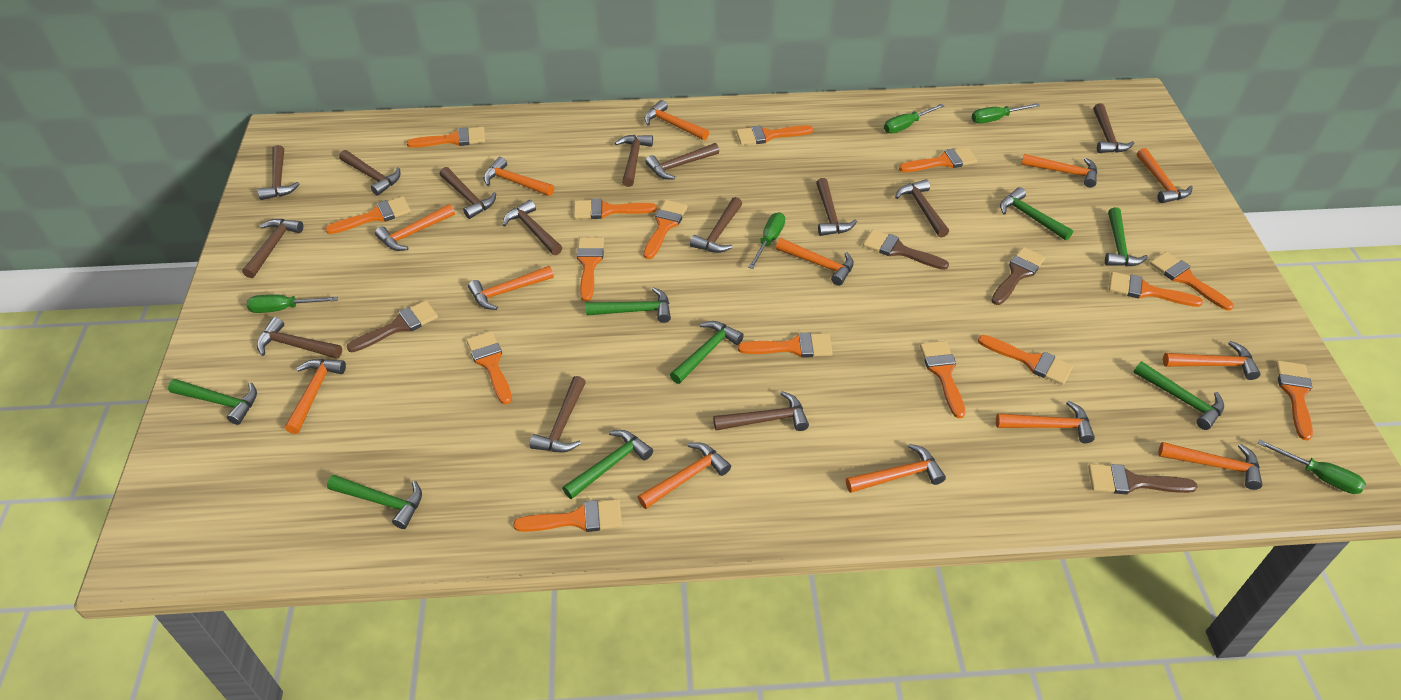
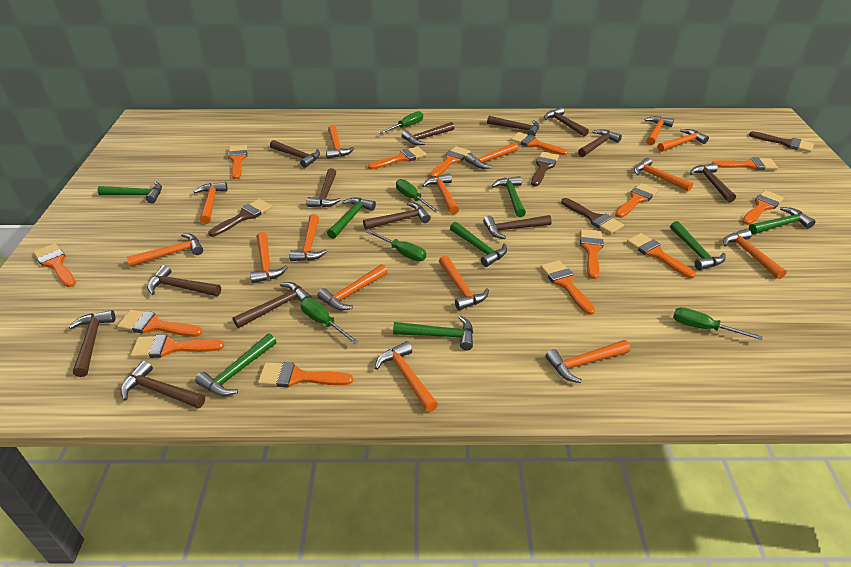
brown hammer: [242,219,303,278] [257,317,342,359] [258,145,300,200] [339,150,401,196] [439,167,496,219] [503,200,562,255] [530,376,586,452] [615,135,653,187] [645,143,719,180] [690,197,742,253] [713,391,809,431] [816,178,857,236] [895,179,949,238] [1093,103,1134,153] = 14 -> [69,310,115,377] [121,361,205,408] [147,265,221,296] [233,282,312,328] [270,140,320,168] [307,168,341,207] [363,202,431,230] [402,122,455,145] [483,215,552,239] [487,116,539,136] [544,107,589,136] [578,129,622,157] [690,163,736,202] = 13
orange brush: [325,197,411,234] [407,127,485,148] [466,331,512,404] [513,499,622,532] [574,199,657,219] [576,237,604,301] [643,200,687,259] [736,125,813,145] [738,333,833,358] [899,147,977,172] [920,341,966,418] [978,335,1073,385] [1109,272,1203,307] [1150,252,1234,311] [1276,360,1313,441] = 15 -> [33,243,76,287] [117,310,203,337] [131,335,224,358] [228,145,247,179] [258,362,353,388] [368,146,426,170] [429,146,471,178] [510,132,568,155] [540,260,595,315] [580,229,604,279] [615,183,658,218] [627,233,696,279] [711,157,778,170] [742,190,784,225] = 14
orange hammer: [285,359,346,434] [375,204,455,251] [468,266,554,310] [484,157,554,196] [638,443,731,509] [644,100,709,140] [776,238,854,286] [846,444,946,493] [996,401,1095,443] [1021,154,1097,188] [1137,148,1193,203] [1158,442,1262,490] [1163,341,1261,380] = 13 -> [127,233,203,267] [193,182,228,224] [250,232,288,283] [289,214,327,261] [317,264,388,310] [326,125,355,159] [375,341,438,412] [422,174,459,214] [439,255,489,310] [465,142,518,169] [545,340,630,383] [634,158,693,192] [645,116,674,145] [657,129,709,152] [723,229,787,279] = 15

